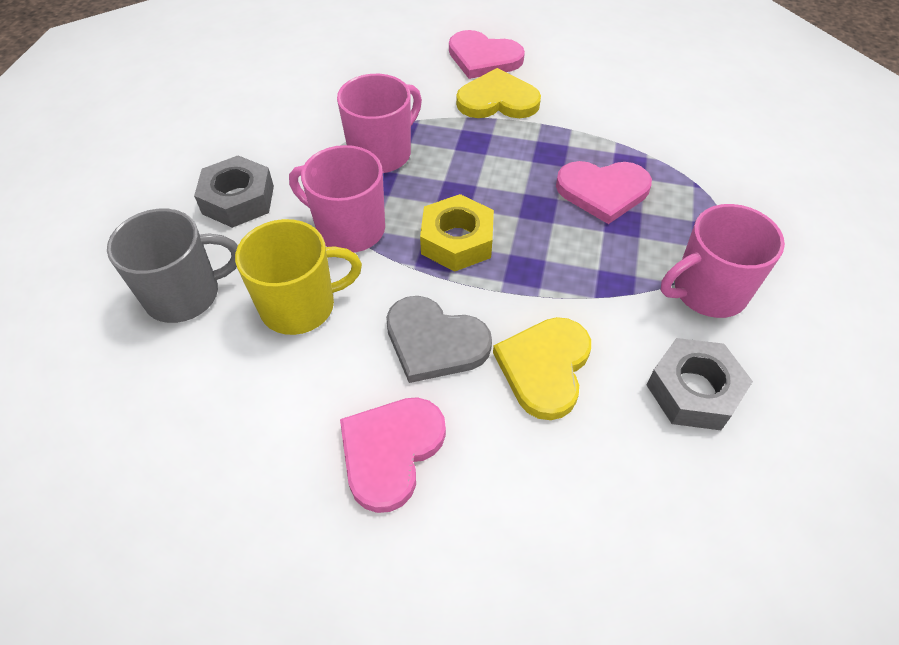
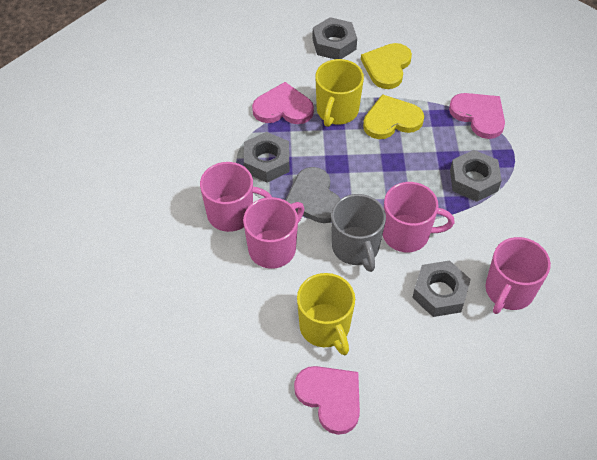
grey nut: [194,155,274,228] [647,338,753,430] = 2 -> [244,132,289,183] [312,17,357,59] [412,260,471,317] [450,150,502,202] = 4
pink mug: [289,145,385,253] [337,74,422,173] [661,204,785,318] = 3 -> [200,162,272,232] [243,197,304,269] [383,182,455,252] [486,237,551,314] = 4
yellow mug: [235,219,362,335] = 1 -> [297,273,355,355] [316,59,364,127] = 2
yellow nut: [420,194,494,272] = 1 -> none = 0

